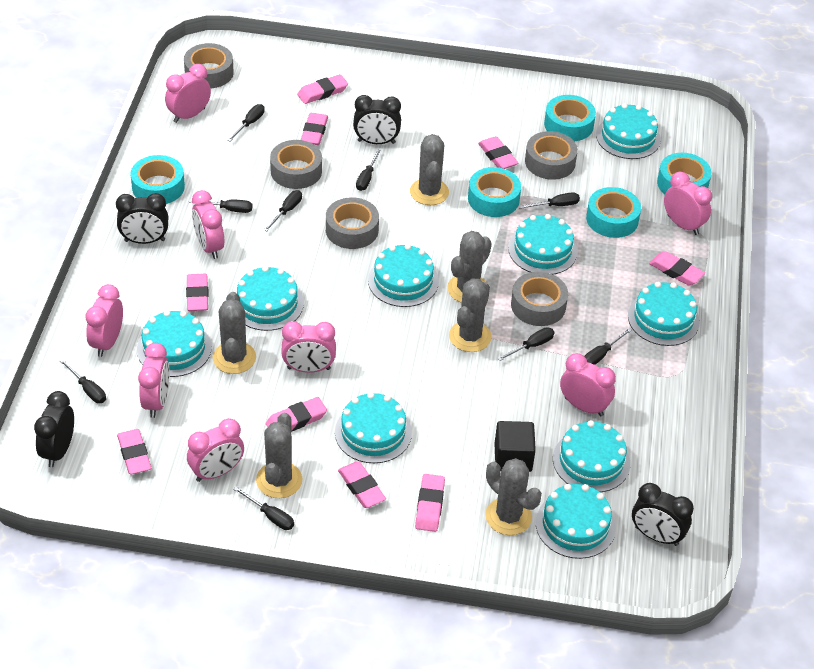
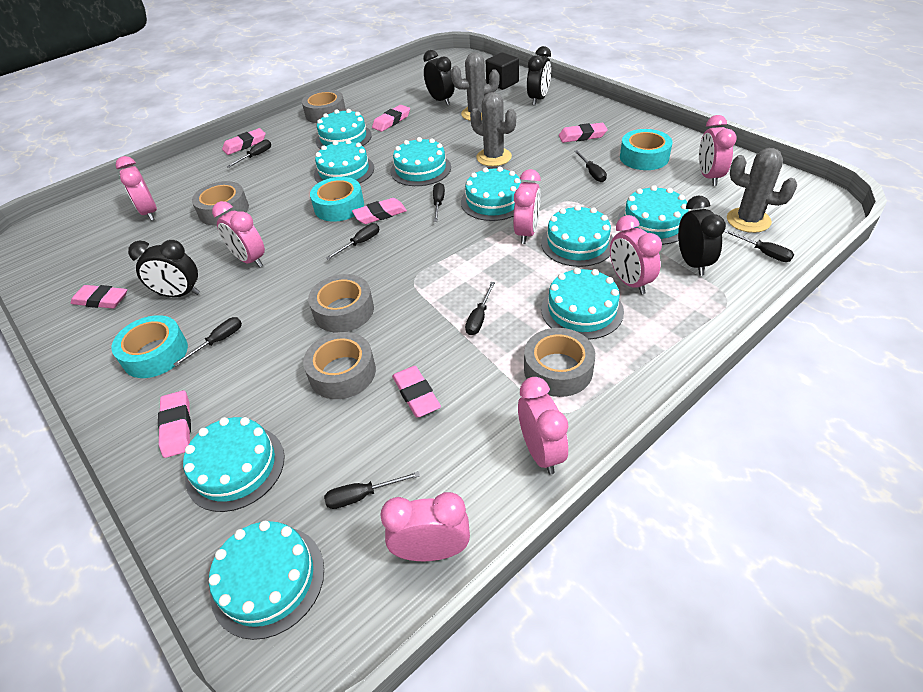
black screwdriver: [60,359,106,403] [189,199,253,213] [227,104,265,141] [233,487,294,530] [264,190,302,232] [356,148,382,191] [497,327,554,361] [519,192,580,209] [584,328,632,365] = 9 -> [173,317,242,366] [227,139,271,168] [324,471,420,509] [326,223,379,260] [433,183,445,222] [465,282,495,335] [574,150,607,182] [724,229,794,262] = 8
grey cactus: [213,292,256,374] [256,413,302,498] [410,134,449,205] [447,231,492,303] [449,278,491,352] [485,458,542,535] = 6 -> [451,52,499,121] [470,92,516,166] [727,148,797,233] = 3
pink clock: [85,284,123,357] [138,343,170,418] [165,64,211,123] [187,418,244,482] [192,190,224,259] [281,321,336,373] [560,353,616,416] [664,172,712,235] = 8 -> [116,156,157,221] [212,201,265,267] [380,492,470,561] [513,169,541,244] [518,377,568,474] [610,215,662,295] [699,115,737,186] = 7
pink eraser: [117,429,151,474] [186,274,209,311] [266,397,327,432] [297,74,348,104] [301,113,328,145] [338,461,386,508] [415,474,445,532] [478,136,518,169] [649,251,705,285] = 9 -> [71,285,127,309] [158,390,191,458] [222,128,266,155] [352,198,407,224] [372,105,410,132] [392,366,441,418] [559,123,608,143] = 7
turquoise tape: [131,155,185,204] [468,167,521,217] [544,95,596,141] [586,187,641,238] [657,153,712,194] = 5 -> [111,315,188,378] [310,177,364,222] [620,129,673,170] = 3

